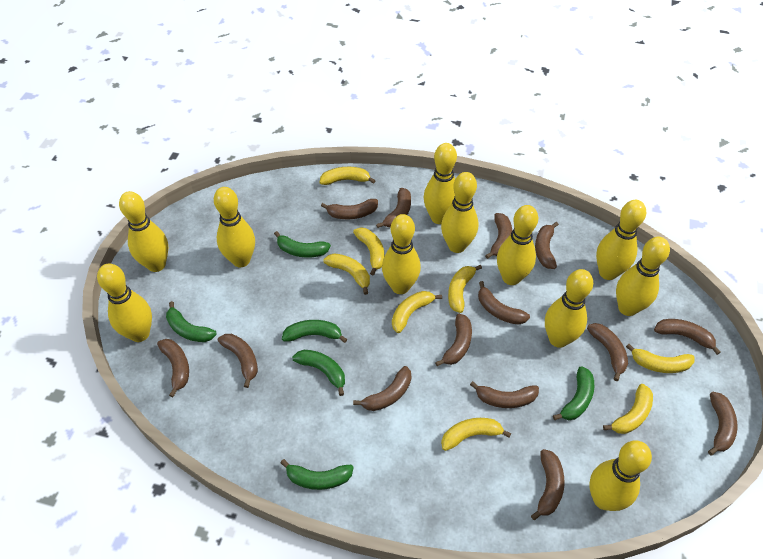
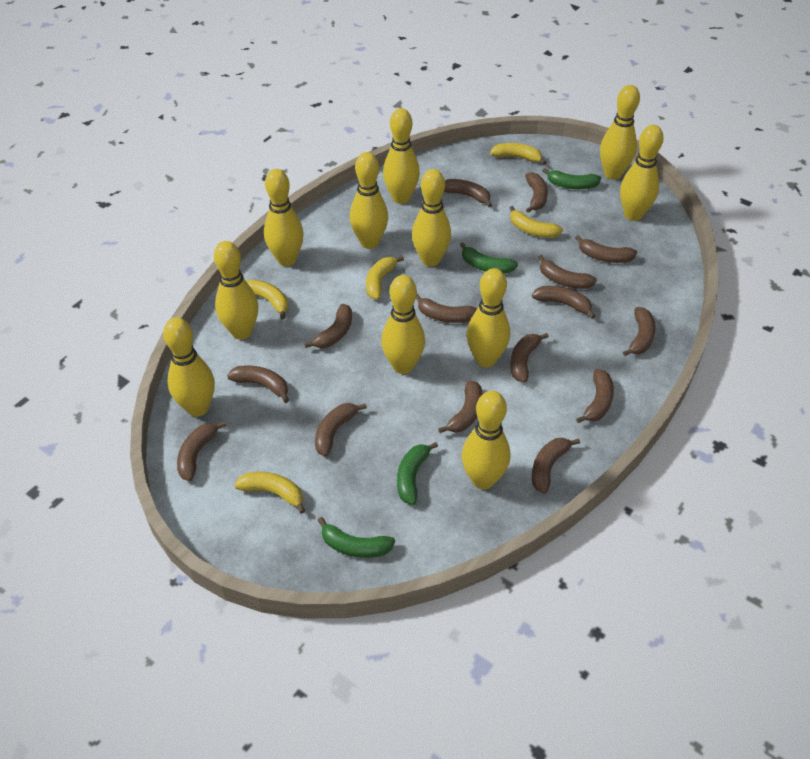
brown banana: [157,339,189,397] [218,334,258,388] [321,199,378,219] [353,366,411,411] [376,188,411,228] [435,314,472,366] [470,381,539,408] [478,281,530,325] [485,213,512,259] [531,449,565,520] [535,222,559,269] [587,323,628,381] [654,319,721,355] [708,392,737,455] = 14 -> [177,421,226,481] [227,365,289,403] [304,304,352,348] [315,403,367,456] [416,294,477,323] [438,380,482,433] [444,179,492,207] [510,333,549,383] [525,172,548,213] [532,286,595,319] [532,438,580,494] [538,255,597,289] [575,235,637,263] [576,369,614,423] [623,307,656,356] = 15
green banana: [166,301,217,342] [274,231,331,258] [280,459,354,490] [282,320,348,343] [292,350,345,396] [553,366,594,420] = 6 -> [317,517,395,558] [397,442,438,505] [460,242,518,273] [543,168,601,189] = 4
yellow banana: [320,167,376,185] [323,253,370,295] [353,227,385,275] [392,291,442,333] [441,418,511,451] [448,265,482,313] [603,384,653,434] [626,344,694,373] = 8 -> [234,472,305,514] [246,279,289,319] [366,256,404,300] [490,143,546,165] [509,206,563,238] = 5

